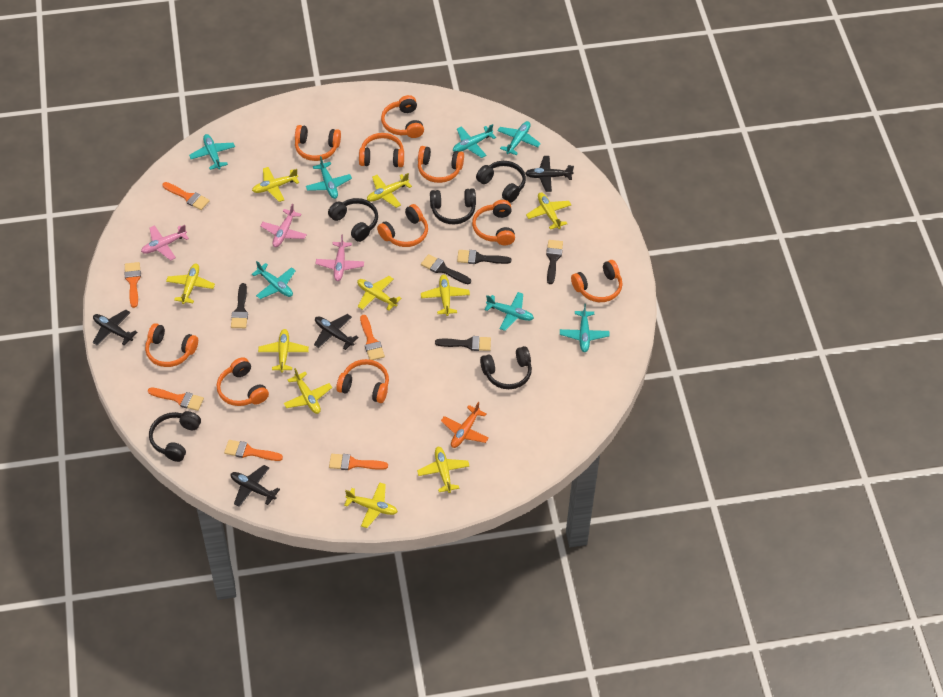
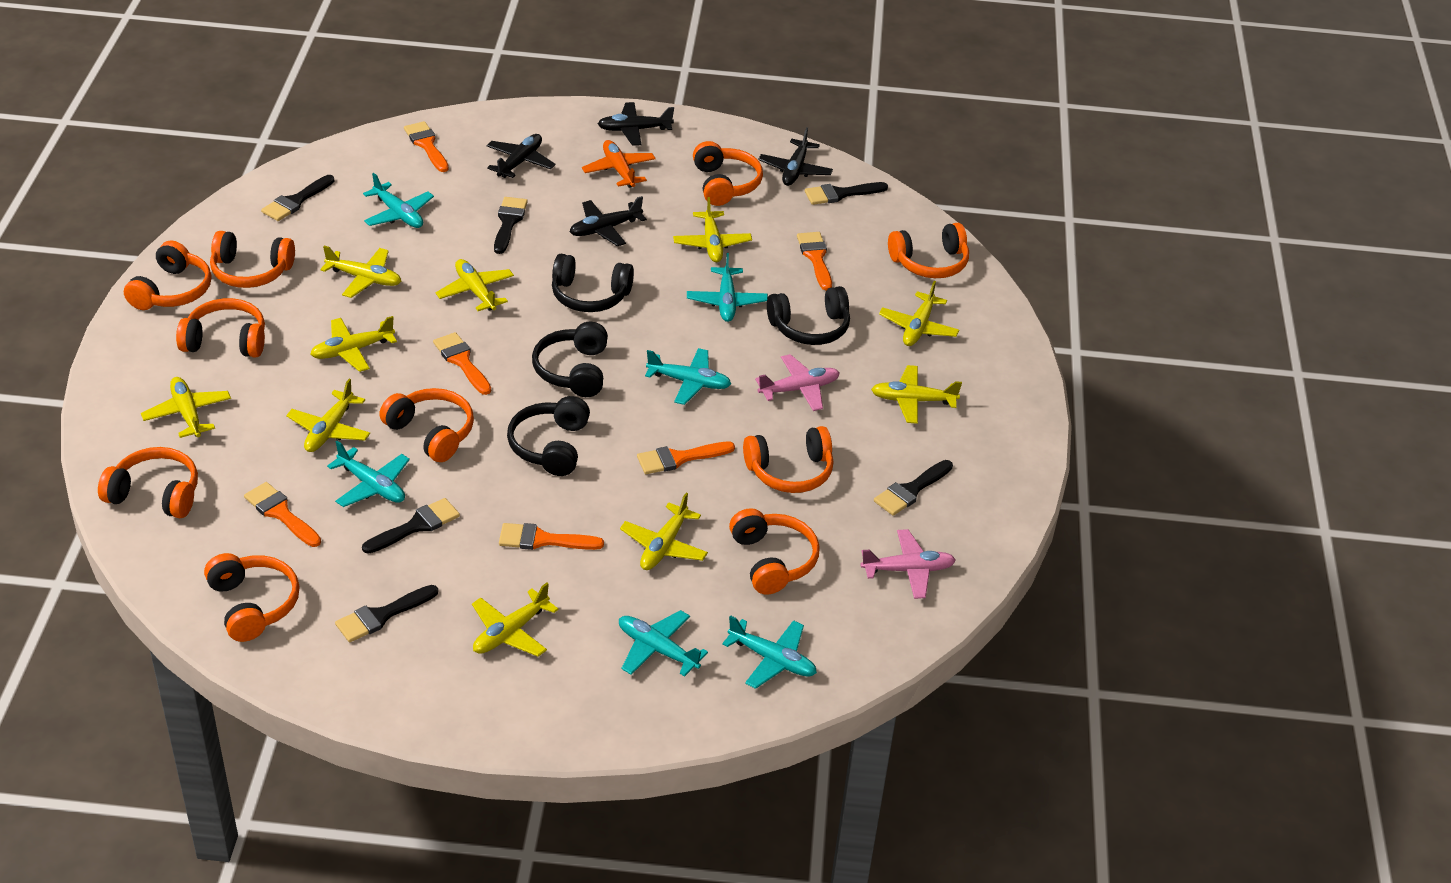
black brush: [231,283,248,328] [421,254,471,284] [435,336,491,351] [457,250,511,264] [546,240,563,284] = 5 -> [261,175,334,221] [335,585,438,642] [362,498,460,554] [494,197,528,254] [805,182,888,205] [874,460,953,516] = 6
black headphones: [149,411,201,462] [328,198,378,242] [430,188,476,224] [476,161,526,203] [480,346,532,389] = 5 -> [507,396,590,476] [532,322,608,397] [552,254,634,312] [767,286,850,345] = 4
pink plane: [141,225,189,261] [260,204,307,247] [316,235,364,281] = 3 -> [755,354,840,411] [860,529,956,599] = 2
turquoise plane: [189,134,235,170] [252,261,296,299] [306,156,352,199] [453,124,496,158] [485,292,534,331] [497,121,541,155] [560,304,609,352] = 7 -> [327,441,410,507] [363,173,434,228] [619,610,708,677] [645,348,731,405] [687,253,768,322] [722,615,817,689] = 6

